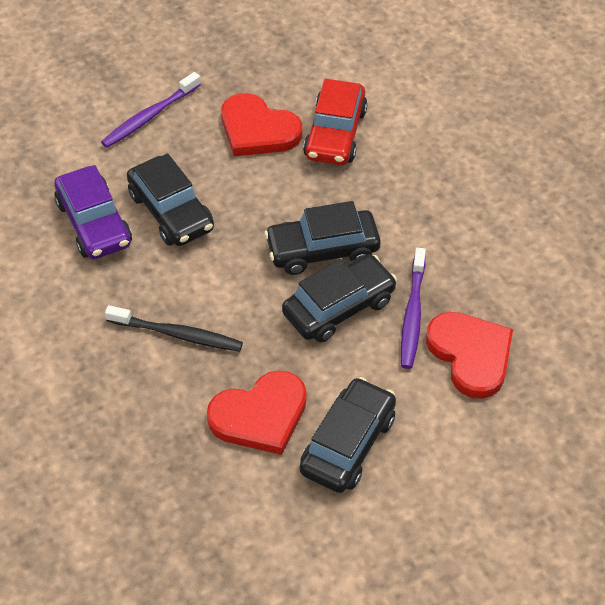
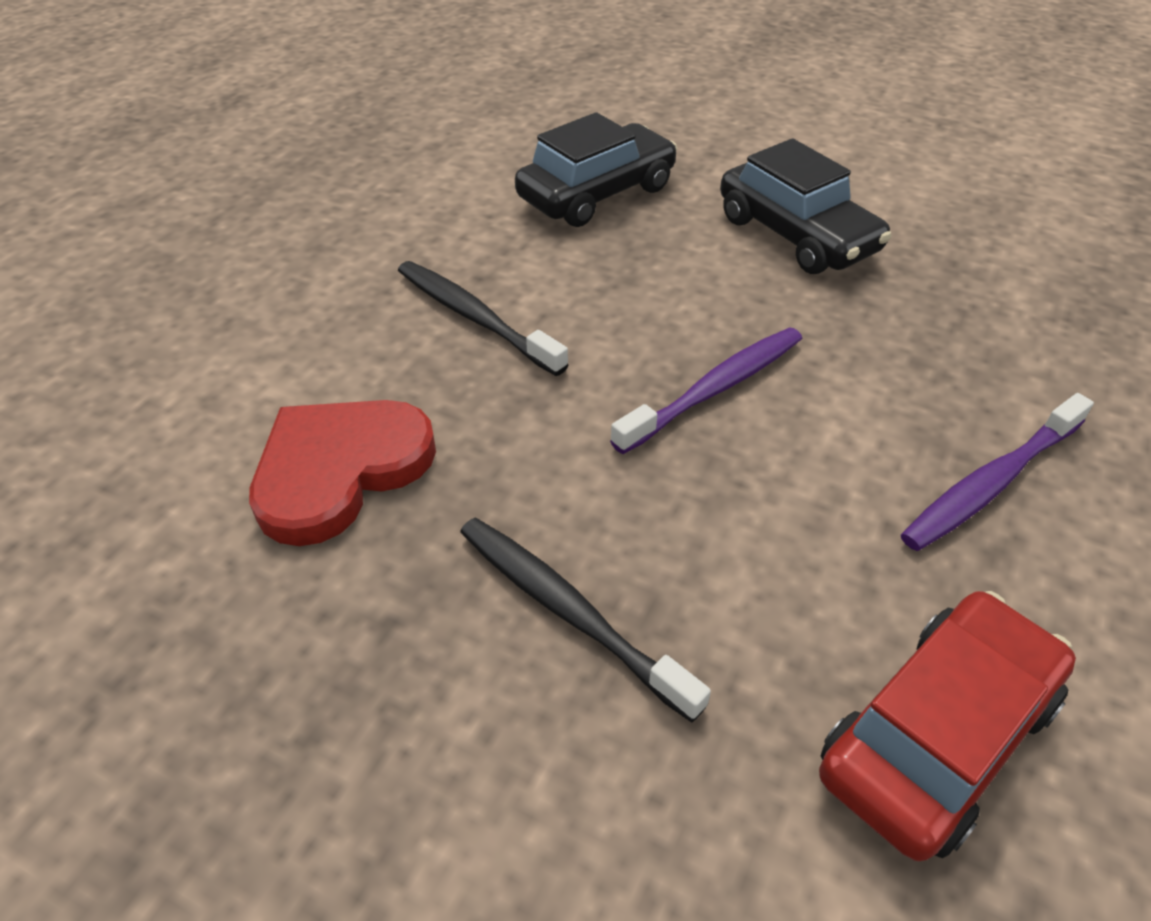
black car: [127,154,214,246] [264,201,381,275] [282,254,397,343] [300,377,396,493] = 4 -> [515,112,677,227] [720,138,892,274] = 2
black toothbrush: [105,305,243,352] = 1 -> [398,261,568,376] [460,517,711,722] = 2
purple car: [54,165,132,259] = 1 -> none = 0
red heart: [207,370,307,455] [221,93,302,156] [426,312,513,399] = 3 -> [249,400,436,546] = 1

